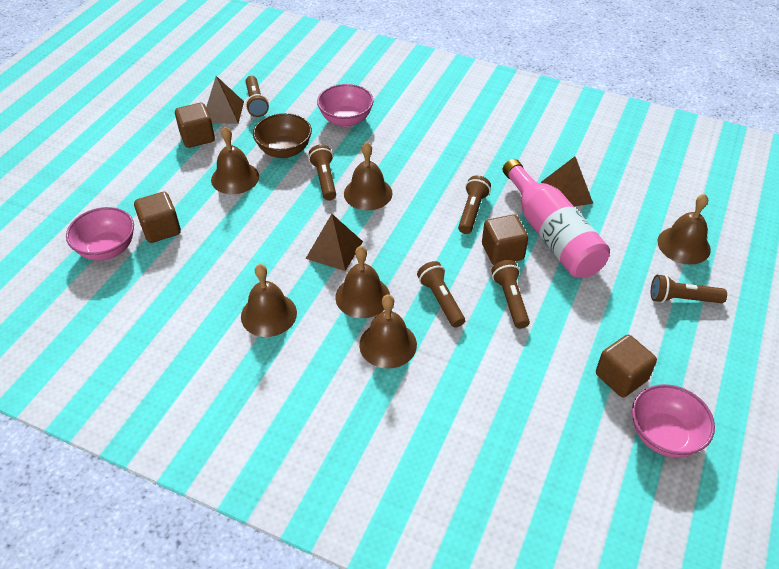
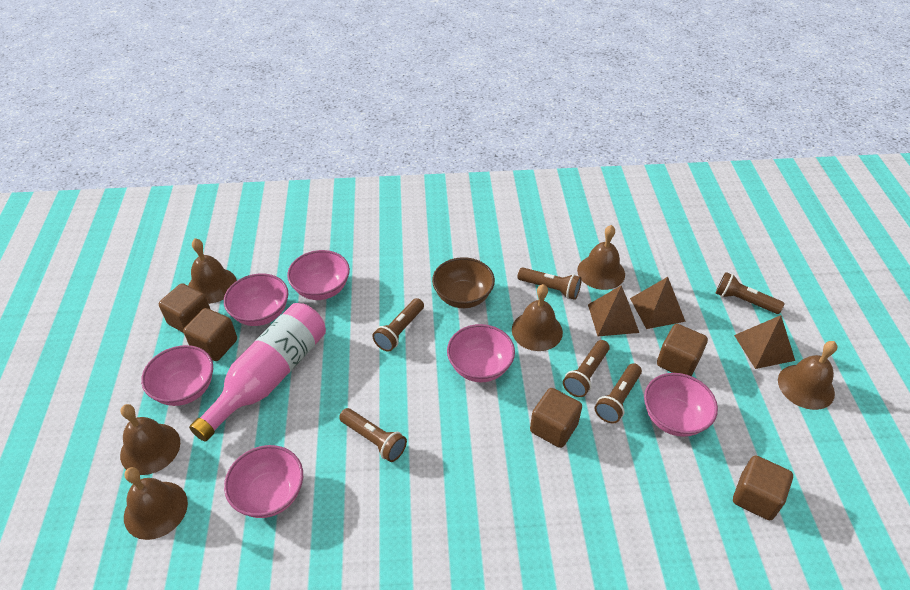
brown cube: [134,192,181,243] [175,103,215,148] [482,215,528,265] [596,335,657,397] = 4 -> [159,283,211,333] [183,308,237,361] [530,388,582,448] [657,324,708,376] [733,455,793,520] = 5
pink bowl: [66,207,134,261] [317,84,374,127] [632,384,715,457] = 3 -> [141,345,213,406] [224,273,288,326] [224,445,303,518] [287,250,350,300] [447,324,515,382] [644,373,718,437] = 6

